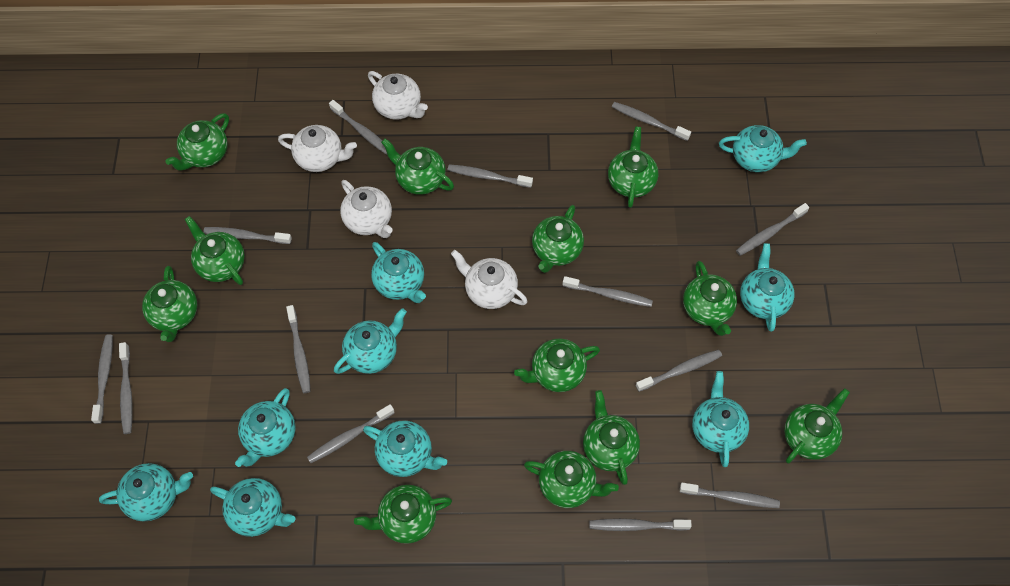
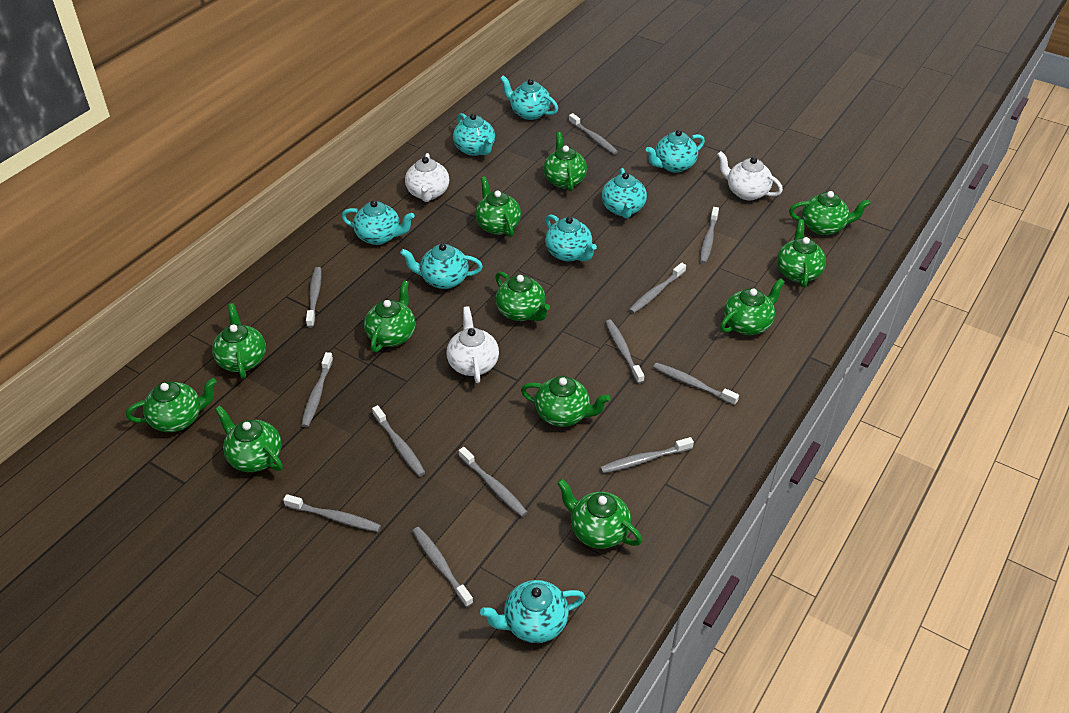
grey toothbrush: [91,334,113,424] [119,342,133,434] [203,227,292,244] [286,305,311,393] [307,404,394,463] [329,100,387,155] [448,164,533,188] [562,276,653,307] [589,518,692,531] [612,102,691,141] [636,350,722,392] [680,483,780,508] [736,203,809,256] = 13 -> [283,494,381,532] [301,352,333,428] [306,267,322,328] [372,405,426,477] [412,527,473,607] [459,447,528,517] [569,113,618,154] [600,437,694,473] [605,319,644,384] [629,263,686,314] [653,362,739,405] [700,207,719,264] = 12
turquoise teapot: [99,463,193,522] [210,478,295,537] [235,388,296,467] [334,308,407,374] [363,420,447,477] [371,242,426,303] [692,371,749,467] [719,125,807,172] [740,243,794,332] = 9 -> [341,200,415,245] [400,243,483,289] [453,113,495,156] [480,580,585,643] [500,75,558,120] [545,214,597,262] [602,168,647,218] [646,130,705,173] = 8
white teapot: [278,125,357,172] [340,180,393,238] [368,71,428,120] [451,250,527,309] = 4 -> [405,153,449,202] [447,306,499,383] [717,151,783,200] = 3

